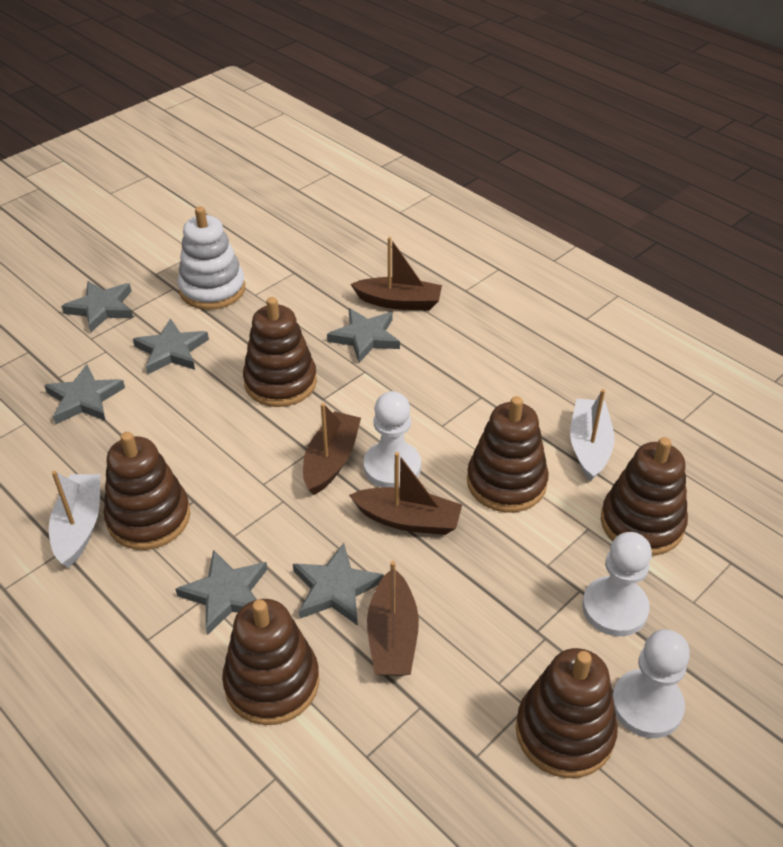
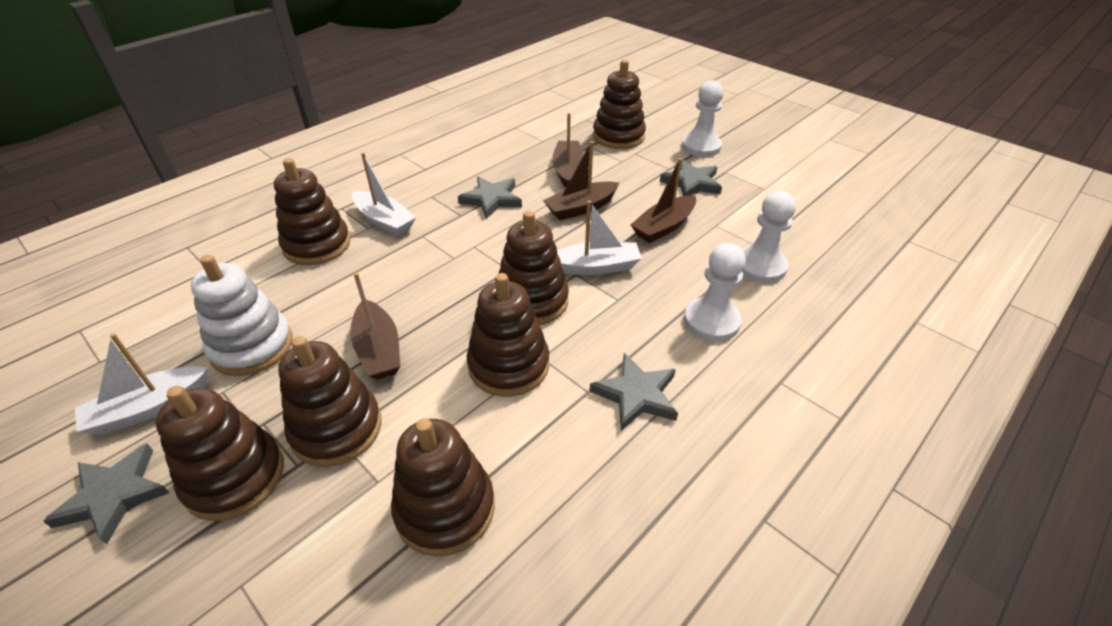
brown stacking toy: [104,432,190,550] [222,599,319,725] [243,297,317,407] [467,396,549,512] [516,648,618,778] [601,437,688,556] = 6 -> [156,386,284,521] [274,158,350,265] [278,336,382,467] [391,418,495,557] [467,273,549,397] [498,211,569,325] [593,60,646,149] = 7
grey star: [44,364,125,424] [61,281,133,332] [133,318,209,374] [175,550,267,635] [293,543,384,626] [327,308,400,363] = 6 -> [43,443,169,545] [458,177,522,219] [590,353,678,431] [660,159,722,196] = 4
white boat: [49,471,100,567] [570,389,615,482] = 2 -> [74,333,208,435] [352,152,416,236] [557,200,642,275] = 3

